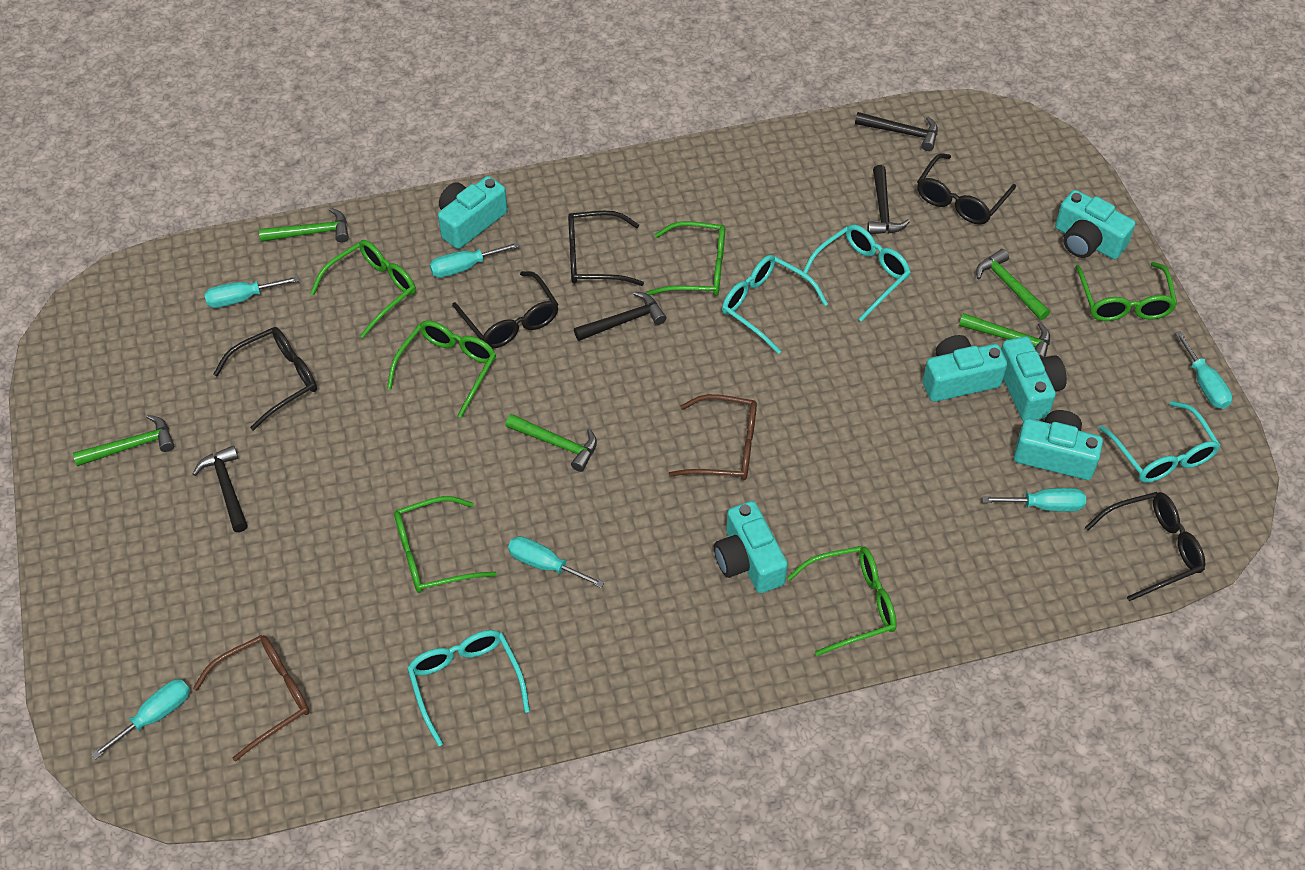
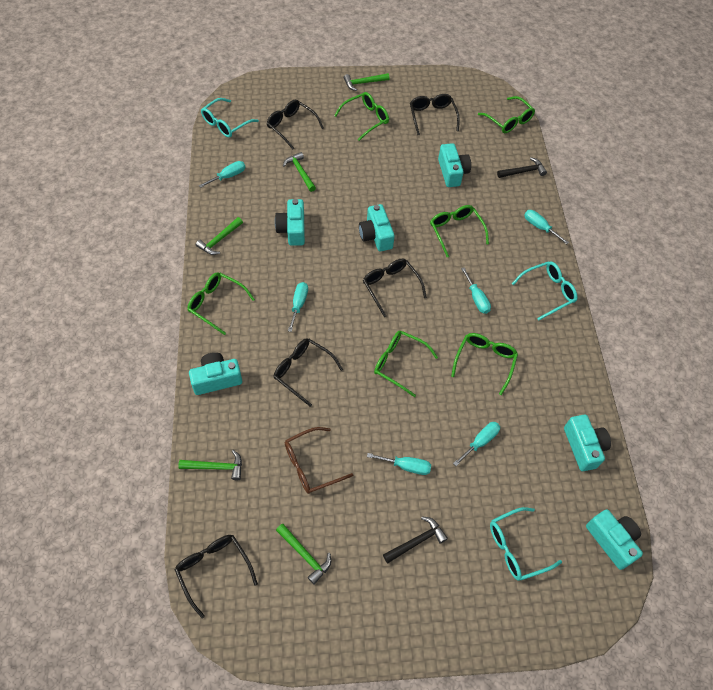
black hammer: [193,445,248,532] [574,292,666,341] [855,112,938,151] [867,165,910,234] = 4 -> [383,517,448,563] [497,157,547,178] = 2
brown glasses: [193,635,310,762] [669,394,757,480] = 2 -> [285,427,353,494] = 1
turquoise glasses: [407,630,530,746] [722,255,828,354] [801,224,911,322] [1099,401,1221,483] = 4 -> [201,98,259,137] [490,507,562,581] [512,261,577,321] = 3

